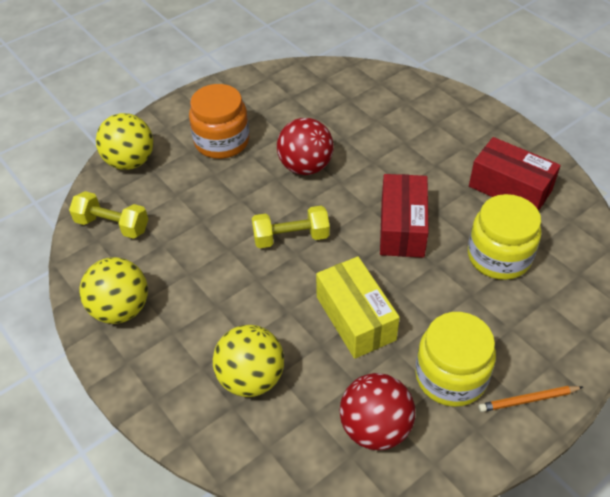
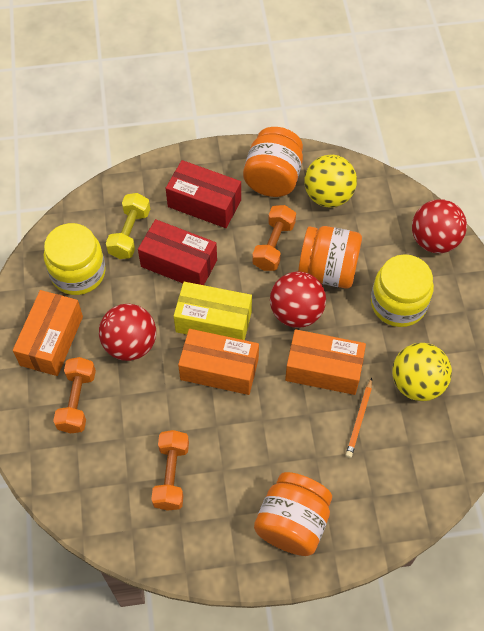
orange box: none = 0 -> [13,290,83,376] [178,329,259,395] [285,329,366,395] = 3
orange dumbbell: none = 0 -> [53,357,96,433] [151,430,189,511] [252,205,296,271] = 3
orange jar: [189,84,249,159] = 1 -> [243,127,303,197] [254,472,332,556] [298,226,362,289] = 3
red ball: [277,118,334,175] [340,373,415,450] = 2 -> [99,304,156,361] [270,271,326,328] [412,200,467,253] = 3
yellow ball: [80,257,148,324] [96,113,153,170] [213,325,284,397] = 3 -> [304,154,357,207] [392,343,452,401] = 2
yellow dumbbell: [69,191,148,239] [252,206,330,248] = 2 -> [106,193,150,259] = 1

